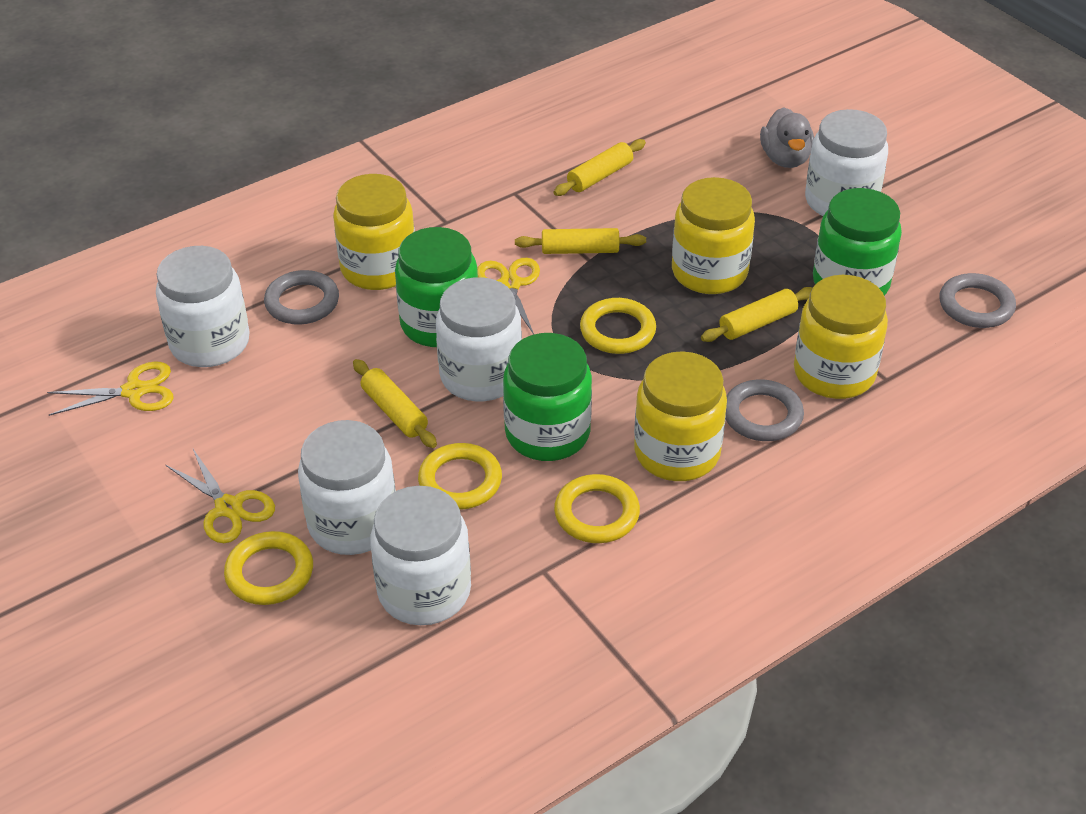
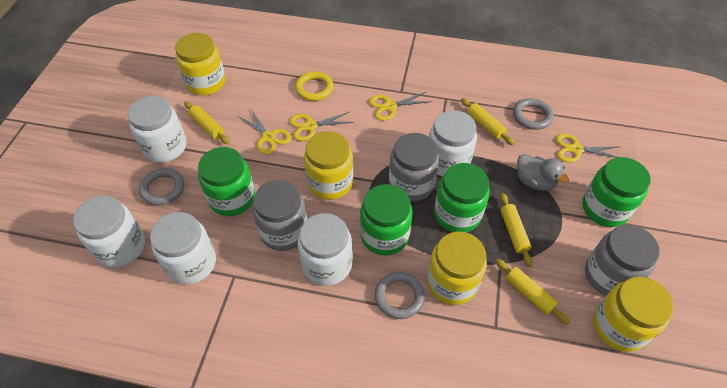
green jar: [395,227,478,347] [503,333,592,461] [813,188,902,296] = 3 -> [198,147,255,216] [360,184,413,256] [434,163,490,232] [582,157,651,227] = 4
grey jar: none = 0 -> [253,180,307,251] [389,133,439,201] [585,225,660,296] = 3
yellow ring: [224,531,313,605] [418,443,502,509] [554,474,640,543] [580,298,656,354] = 4 -> [295,72,334,101] = 1
yellow scissors: [47,361,173,416] [166,449,275,543] [477,258,540,334] = 3 -> [238,108,291,155] [290,112,354,141] [369,92,432,121] [556,134,621,162] = 4

